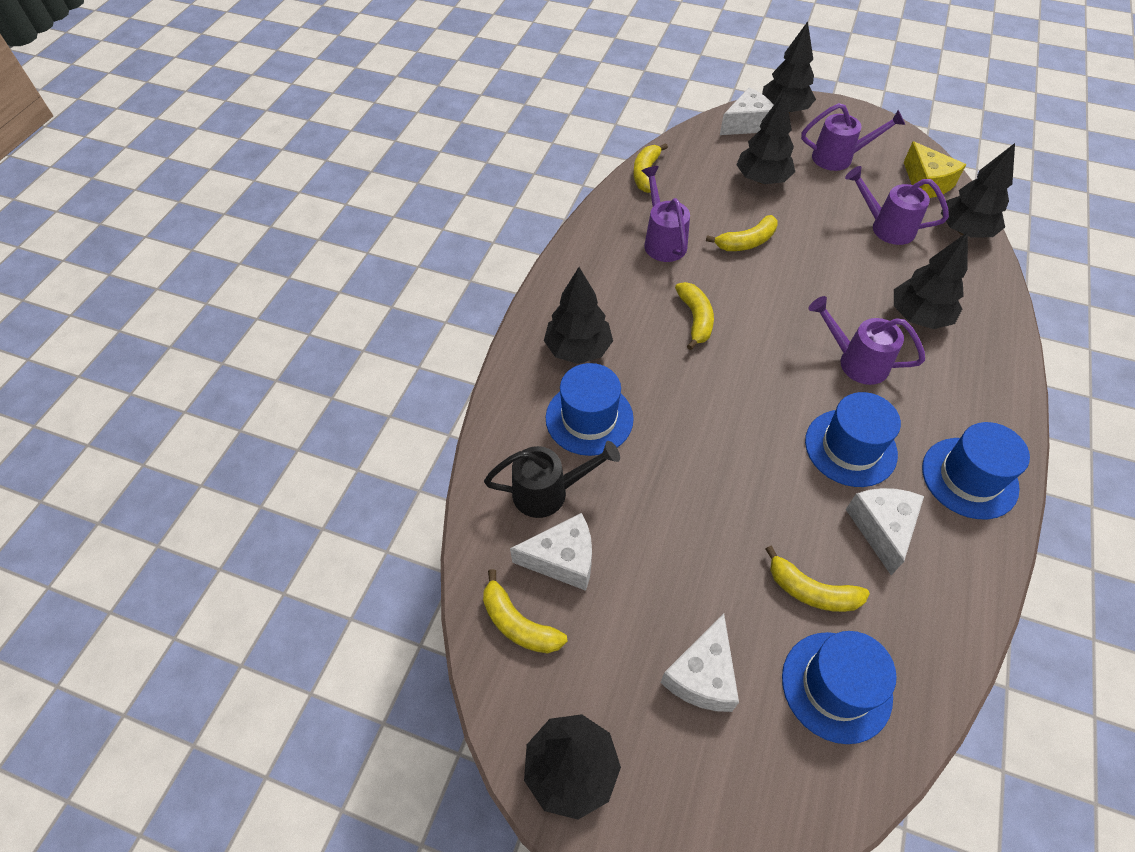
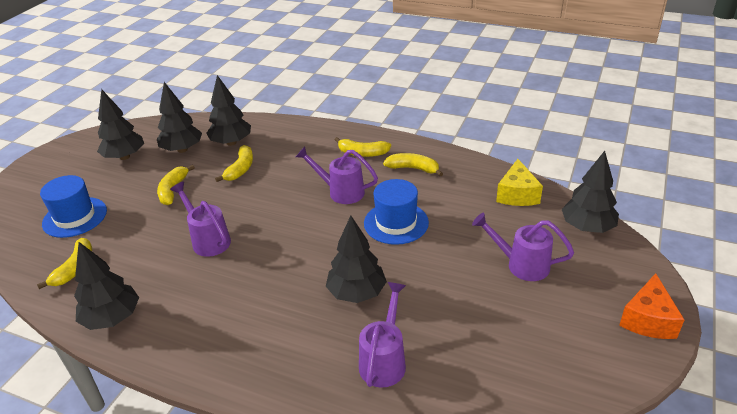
black watering can: [484,441,620,518] = 1 -> none = 0
blue hat: [546,363,634,456] [782,631,897,744] [805,392,901,487] [922,422,1030,519] = 4 -> [40,175,107,238] [364,179,429,245] = 2
orange cheese: none = 0 -> [619,273,685,339] = 1
white cheese: [510,513,592,591] [661,614,739,712] [720,88,774,135] [846,488,924,575] = 4 -> none = 0

